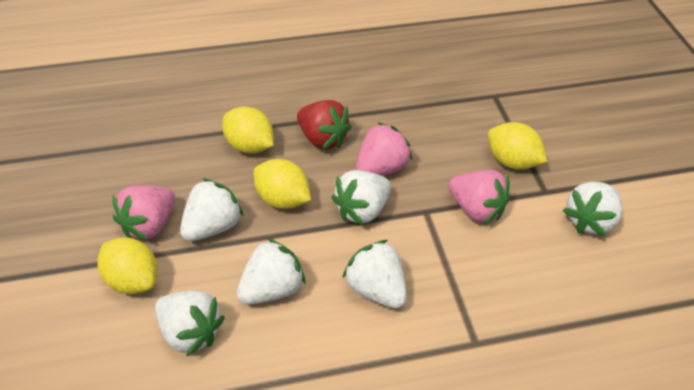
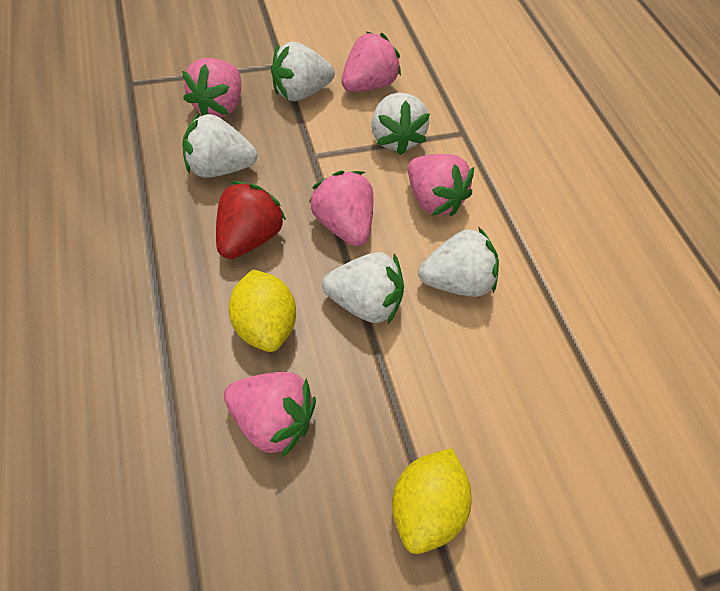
pink strawberry: [112,185,175,241] [356,122,412,176] [448,169,510,224] = 3 -> [182,58,241,117] [224,372,316,458] [309,171,373,247] [342,32,401,92] [408,154,474,216] = 5
white strawberry: [155,291,225,356] [180,178,243,241] [237,238,306,305] [331,170,391,225] [342,240,407,309] [563,181,622,236] = 6 -> [182,112,257,178] [271,41,335,101] [322,252,404,324] [371,93,430,155] [418,227,499,297] = 5
yellow lemon: [98,237,158,294] [222,106,274,154] [253,159,311,209] [488,122,547,170] = 4 -> [228,270,296,352] [392,448,472,554] = 2

